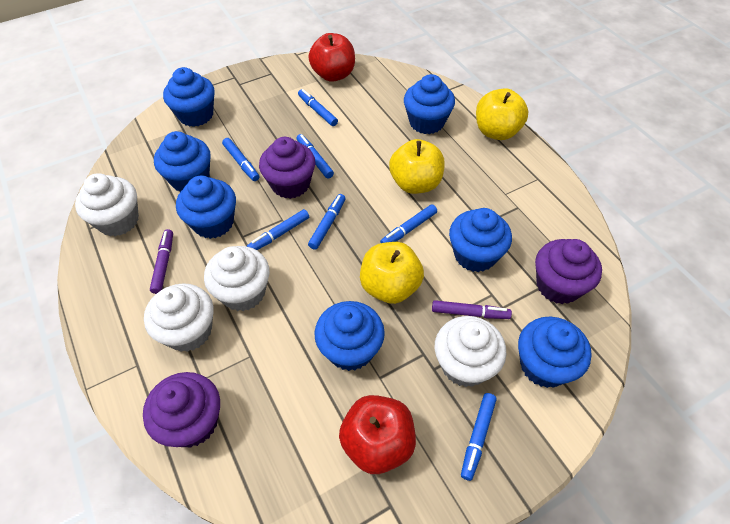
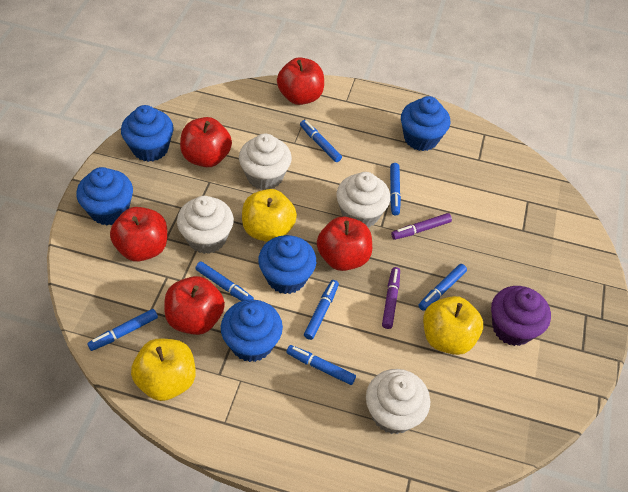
blue cupcake: [154,131,211,192] [163,67,215,127] [176,175,236,239] [314,301,385,371] [404,74,455,134] [449,208,512,272] [518,317,592,388] = 7 -> [77,167,133,225] [121,105,174,162] [221,299,283,362] [258,235,316,294] [401,96,450,151] = 5
purple cupcake: [143,372,220,448] [259,137,315,199] [535,239,602,304] = 3 -> [491,286,551,346] = 1
red apple: [308,33,355,82] [339,395,416,474] = 2 -> [110,207,167,262] [164,276,225,335] [180,117,232,167] [277,57,324,105] [317,217,372,271] = 5

